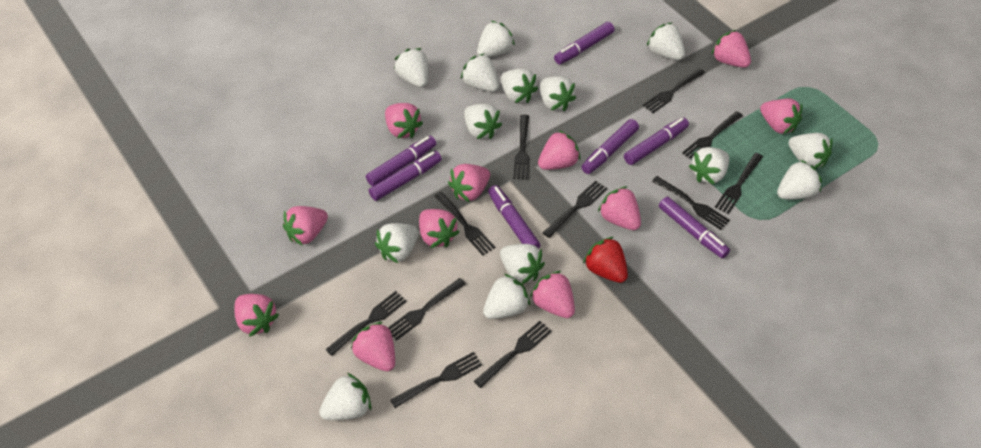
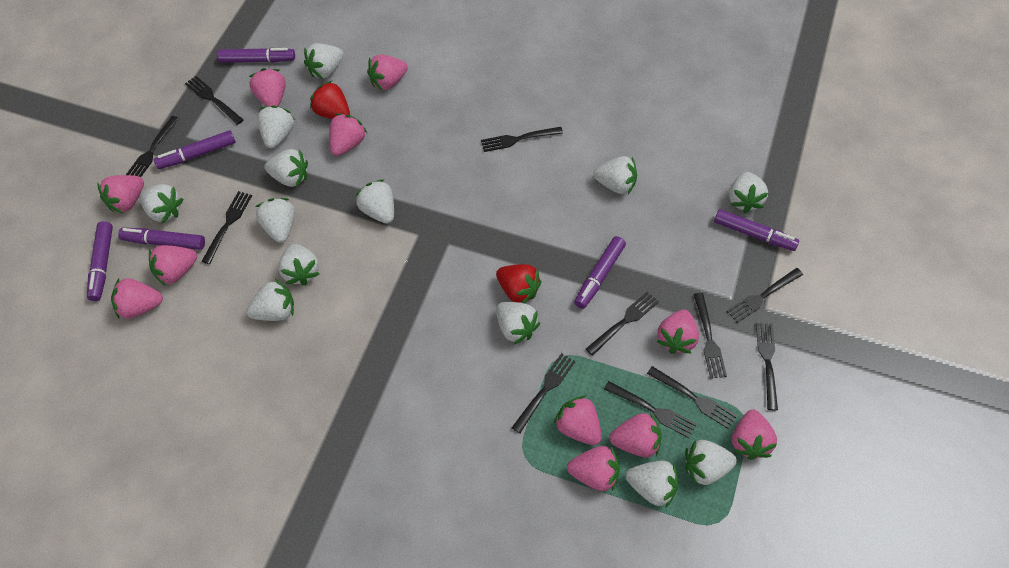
purple marker: [366,136,436,186] [369,151,442,201] [488,185,541,248] [554,22,614,64] [581,119,639,174] [624,117,689,165] [659,197,730,259] = 7 -> [87,221,113,301] [118,228,205,250] [154,130,236,169] [217,48,295,63] [574,236,626,309] [714,209,799,251] = 6
red strawberry: [583,237,628,283] = 1 -> [310,81,350,119] [496,264,542,303] = 2
white strawberry: [319,373,371,420] [375,223,419,263] [394,48,428,87] [461,53,499,92] [464,104,502,139] [477,21,515,57] [483,274,530,319] [500,244,545,284] [501,69,538,103] [540,76,576,111] [647,23,685,60] [689,147,729,184] [777,160,822,199] [788,133,833,169] = 14 -> [139,184,183,223] [246,279,294,321] [256,198,295,243] [257,105,295,148] [265,149,308,187] [279,243,320,286] [304,43,343,79] [356,179,394,224] [496,302,540,344] [593,156,637,194] [626,461,678,507] [685,440,737,485] [729,172,768,213] = 13

